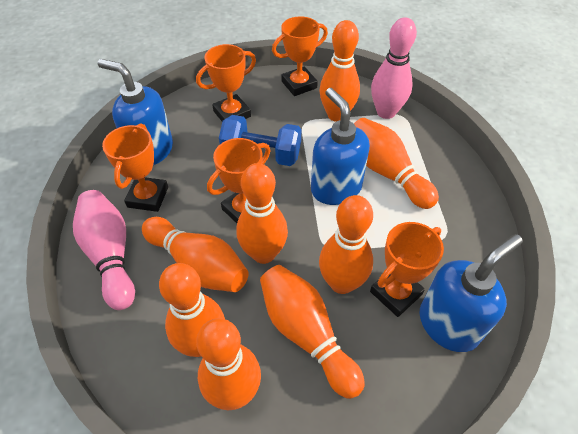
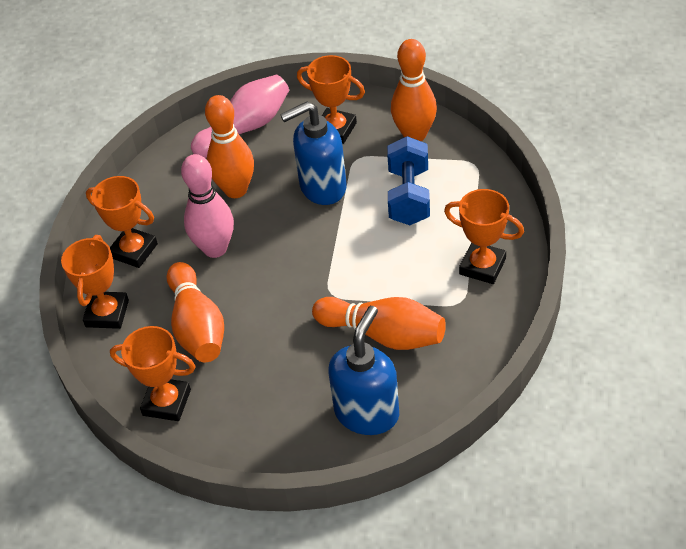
blue soap dispenser: [98,59,173,165] [311,88,370,205] [419,234,523,352] = 3 -> [280,101,347,205] [328,306,399,435] = 2
orange bowling pin: [142,217,249,292] [159,263,225,357] [196,318,261,410] [236,163,288,264] [260,265,365,399] [319,20,360,122] [319,195,373,294] [354,118,439,209] = 8 -> [167,262,224,362] [205,95,254,198] [312,297,446,350] [391,39,437,141] = 4

